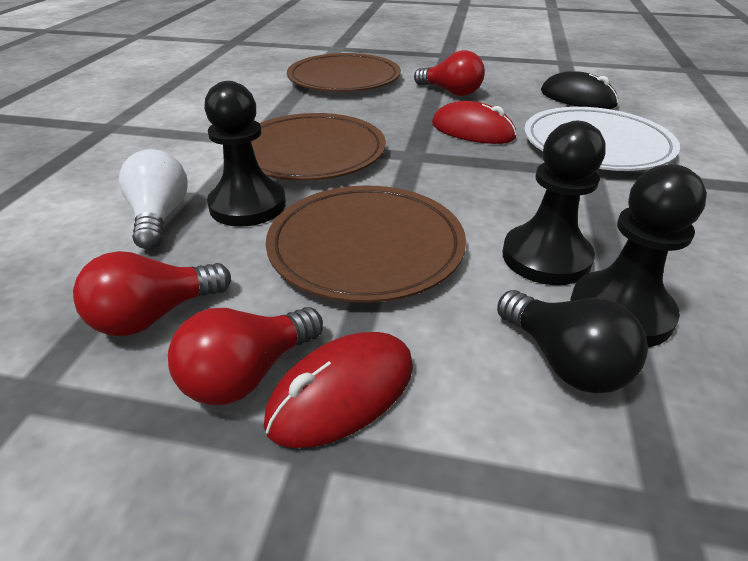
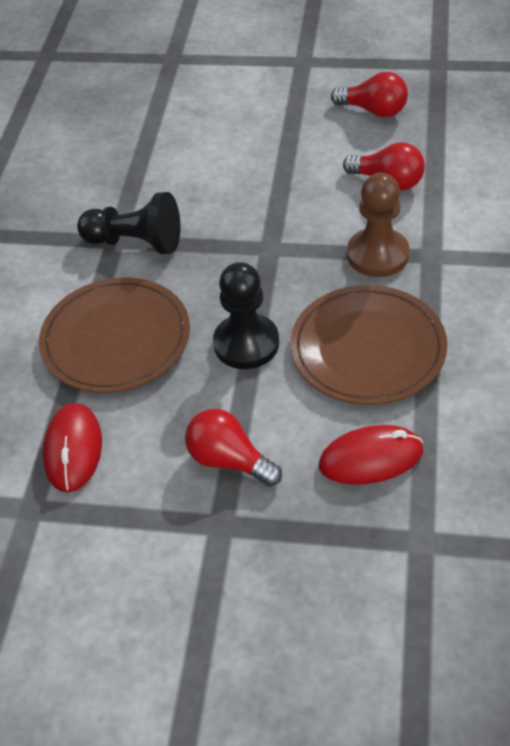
black light bulb: [497,290,648,393] = 1 -> none = 0
black mouse: [541,71,618,109] = 1 -> none = 0
black pawn: [204,81,286,227] [503,121,605,285] [570,164,707,347] = 3 -> [77,192,180,254] [213,262,279,369] = 2
brown pawn: none = 0 -> [347,173,410,277] = 1
brown plate: [251,113,386,181] [266,185,466,303] [287,53,401,92] = 3 -> [39,278,190,393] [290,285,448,405] = 2
white light bulb: [119,149,188,249] = 1 -> none = 0
white plate: [524,107,680,171] = 1 -> none = 0

